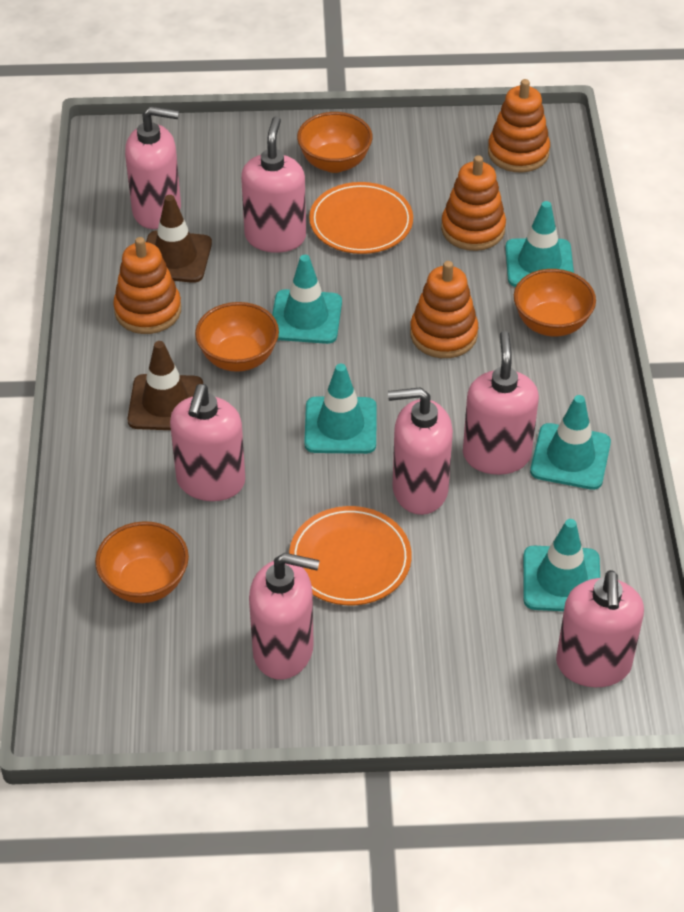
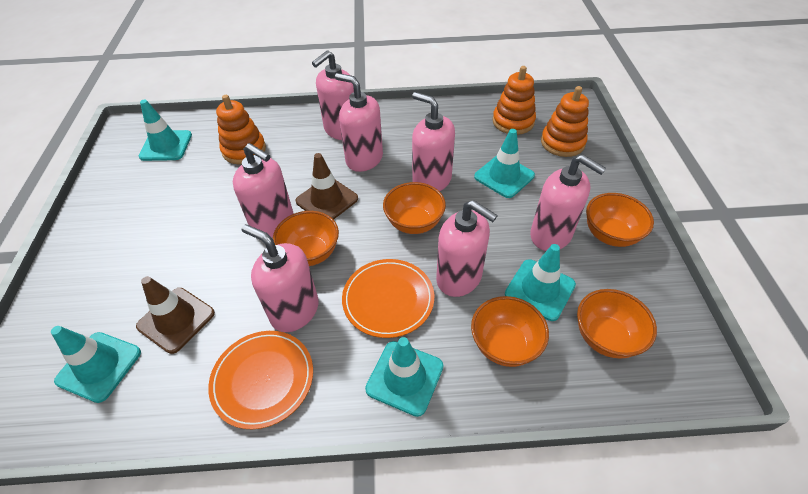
orange bowl: [95,521,189,603] [195,302,279,372] [297,112,373,173] [514,269,596,337] = 4 -> [273,211,339,266] [383,182,446,234] [471,296,549,367] [577,289,657,359] [586,193,654,247] = 5
orange stacking toy: [113,237,181,334] [410,261,478,358] [441,155,506,251] [488,79,550,173] = 4 -> [216,95,266,164] [493,66,536,135] [541,86,589,157] = 3

